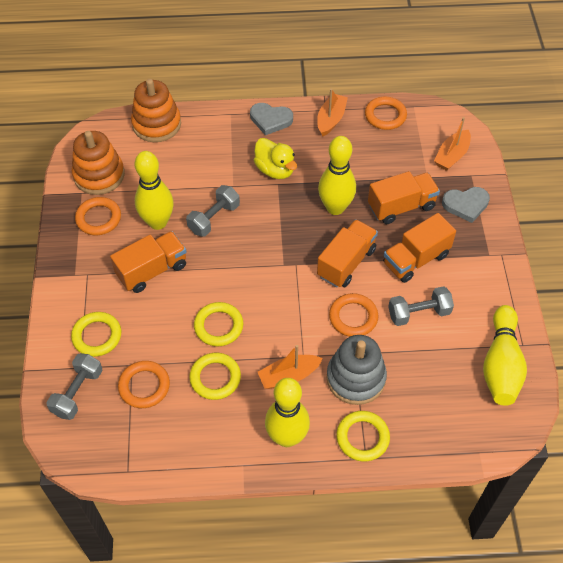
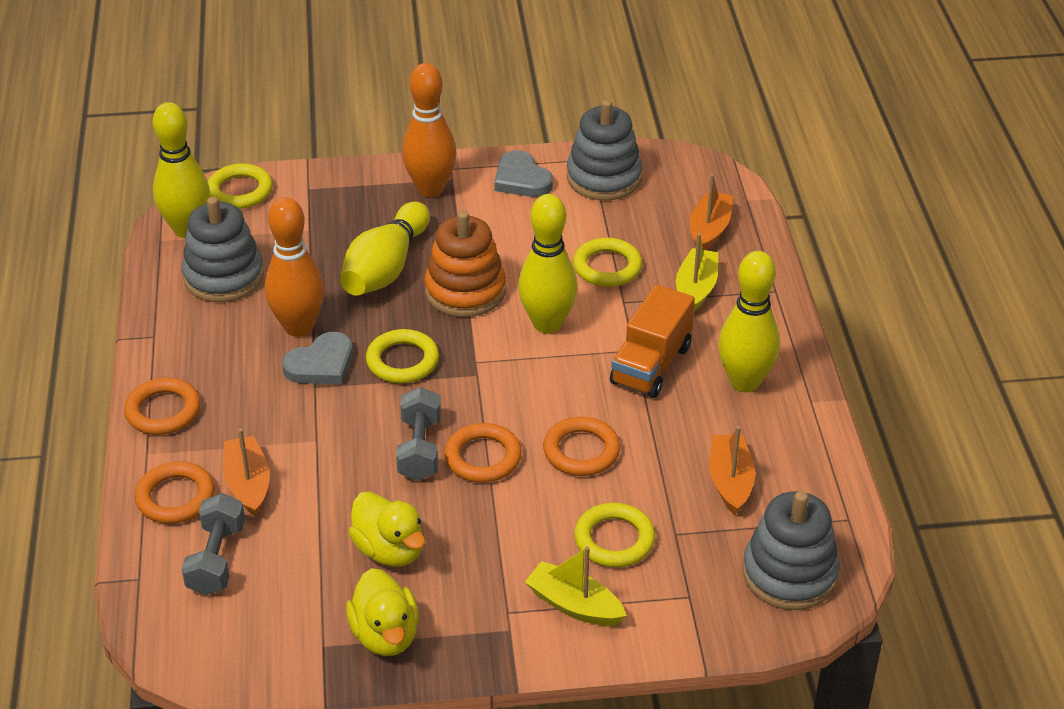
grey dumbbell: [46,353,102,420] [186,185,240,237] [388,286,454,326] = 3 -> [182,493,245,595] [396,387,441,481] = 2
grey stacking toy: [326,335,387,405] = 1 -> [182,197,264,302] [567,100,642,200] [743,491,840,610] = 3
orange bowling pin: none = 0 -> [265,197,325,337] [402,63,457,197] = 2
orange stacking toy: [72,131,125,195] [131,79,181,142] = 2 -> [424,211,506,317] = 1
orange truck: [110,231,186,293] [317,219,378,288] [368,171,440,224] [383,213,456,283] = 4 -> [610,285,695,398] = 1
yellow boat: none = 0 -> [525,546,627,626] [676,233,718,312] = 2
yellow duck: [254,138,297,179] = 1 -> [346,568,419,656] [348,491,425,567] = 2

